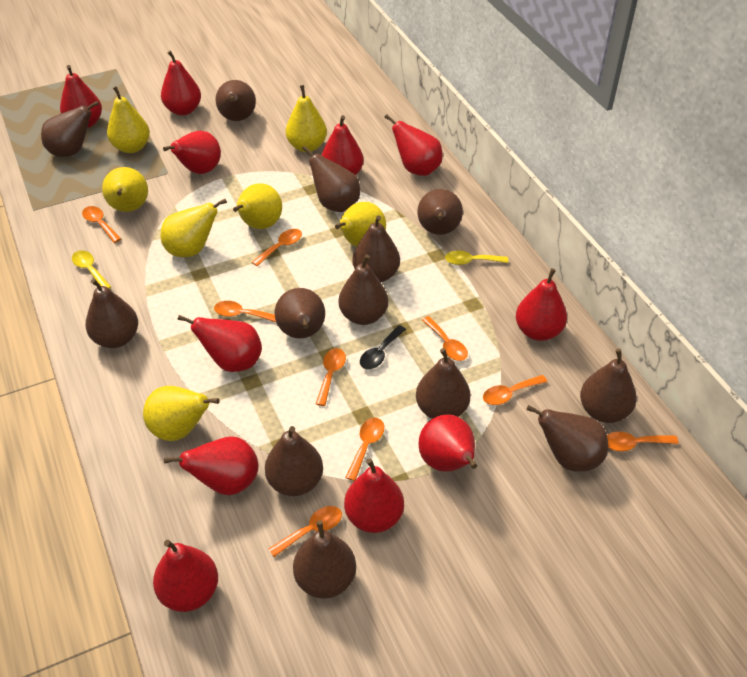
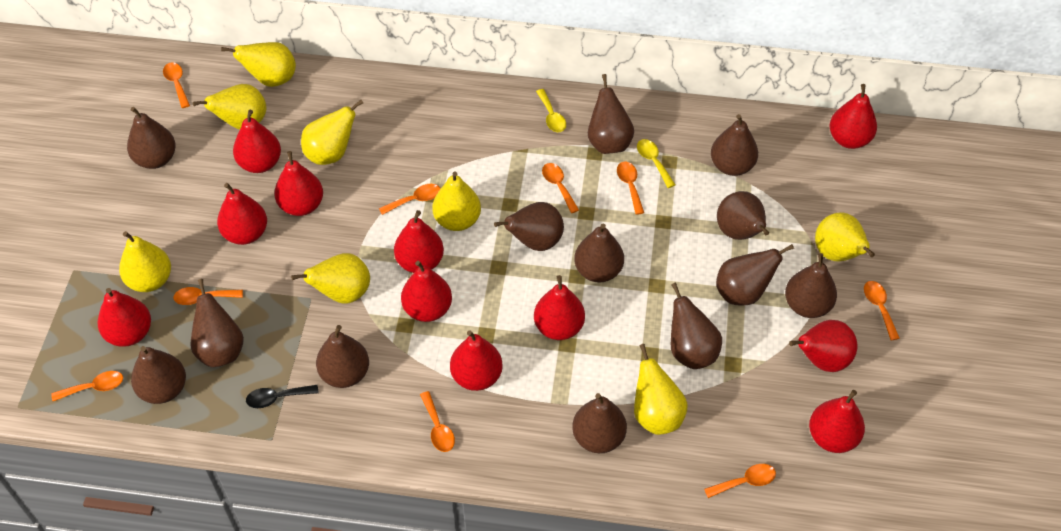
yellow pear: [102,167,148,212] [107,86,150,153] [143,386,220,441] [161,199,227,257] [233,183,282,229] [286,85,327,152] [335,202,386,247] = 7 -> [119,231,171,292] [193,84,266,129] [221,42,296,87] [291,253,370,304] [301,100,363,165] [432,172,481,231] [634,344,688,435] [815,212,875,262] = 8

